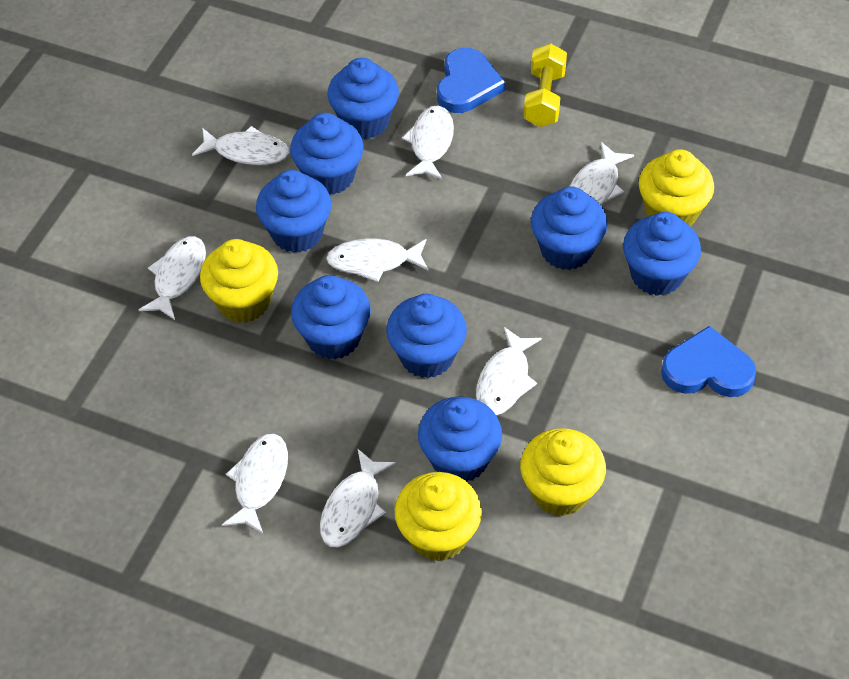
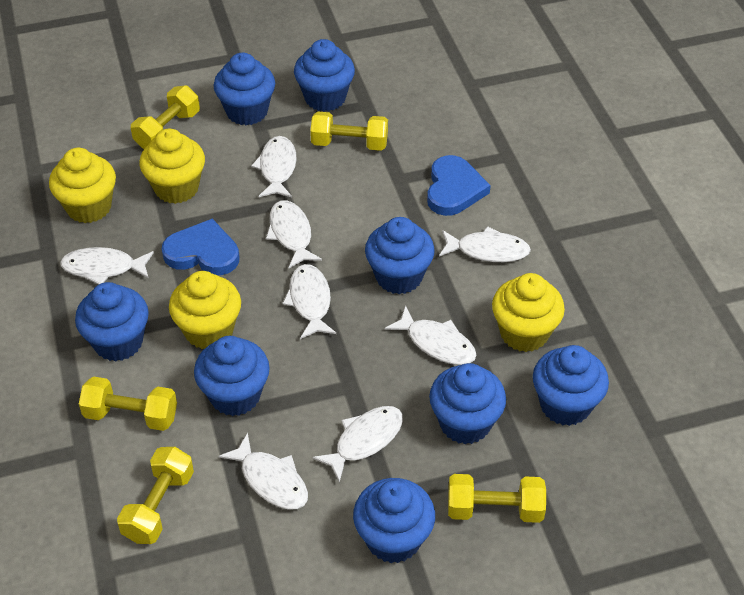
yellow dumbbell: [523,44,567,127] = 1 -> [79,377,177,431] [117,447,194,544] [131,86,200,149] [310,112,388,151] [448,474,546,523] = 5

